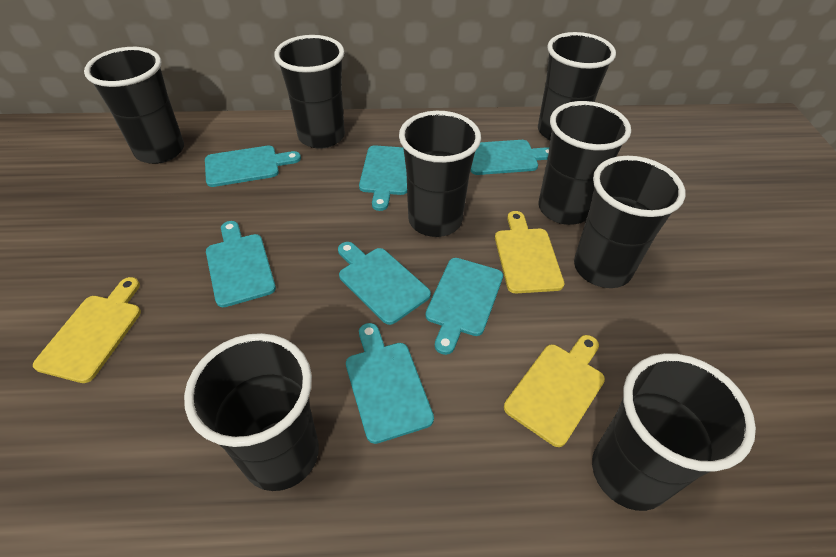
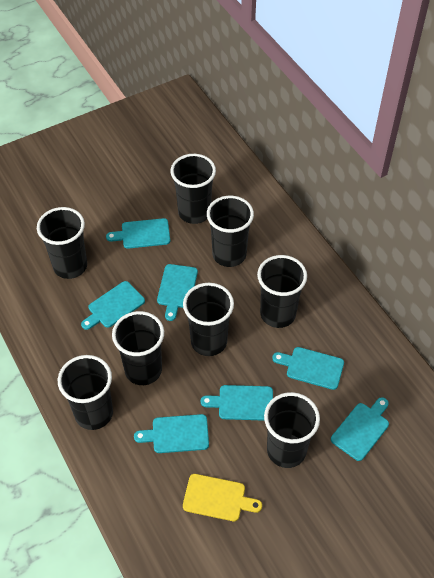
yellow cutting board: [33,277,141,383] [495,211,564,293] [504,335,605,447] = 3 -> [183,474,262,521] = 1

